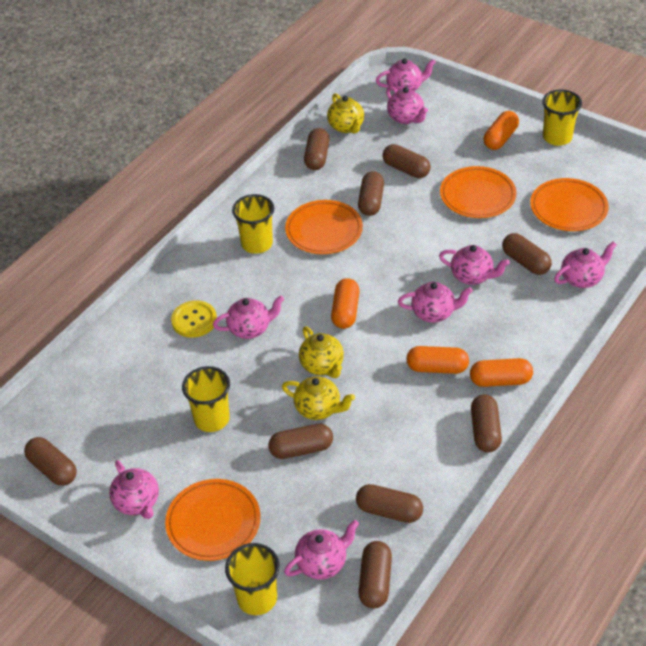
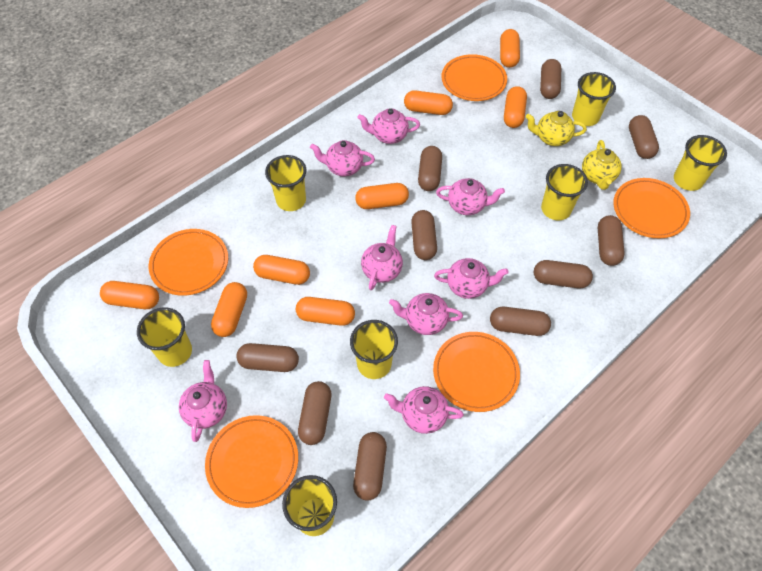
brown capsule: [24,437,77,486] [268,424,333,459] [304,128,330,170] [356,484,423,523] [358,171,384,216] [358,541,392,608] [383,144,431,178] [471,394,502,453] [502,233,552,275] = 9 -> [236,343,299,372] [298,381,331,445] [353,432,387,501] [411,210,437,260] [418,146,442,191] [490,307,551,336] [534,260,593,288] [540,59,561,99] [598,215,625,266] [629,115,659,159] = 10
orange capsule: [331,278,360,329] [406,346,469,374] [470,358,533,387] [484,111,519,150] = 4 -> [100,281,159,309] [211,282,247,337] [253,255,310,285] [296,297,355,326] [355,183,409,209] [404,90,453,115] [500,29,520,68] [504,86,527,128] = 8
orange plate: [165,479,260,561] [285,200,363,254] [440,166,516,218] [530,178,609,231] = 4 -> [149,229,228,296] [205,415,298,508] [433,332,520,412] [441,54,507,101] [613,178,690,239] = 5
yellow button: [171,300,217,338] = 1 -> none = 0
yellow cup: [182,366,230,432] [225,543,280,615] [232,194,274,254] [542,89,582,146] = 4 -> [137,308,192,367] [265,155,306,211] [282,475,337,536] [350,320,398,379] [541,164,588,220] [572,72,616,126] [674,135,727,191] = 7
yellow teapot: [282,377,355,420] [299,326,344,378] [327,93,364,133] = 3 -> [526,111,587,146] [582,140,622,190] = 2

